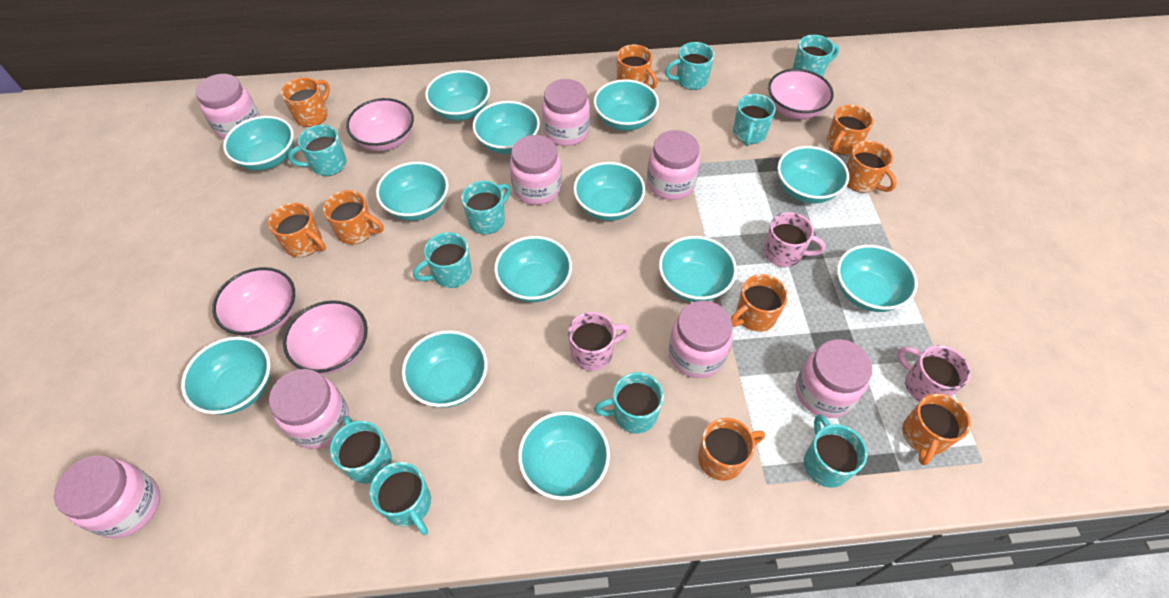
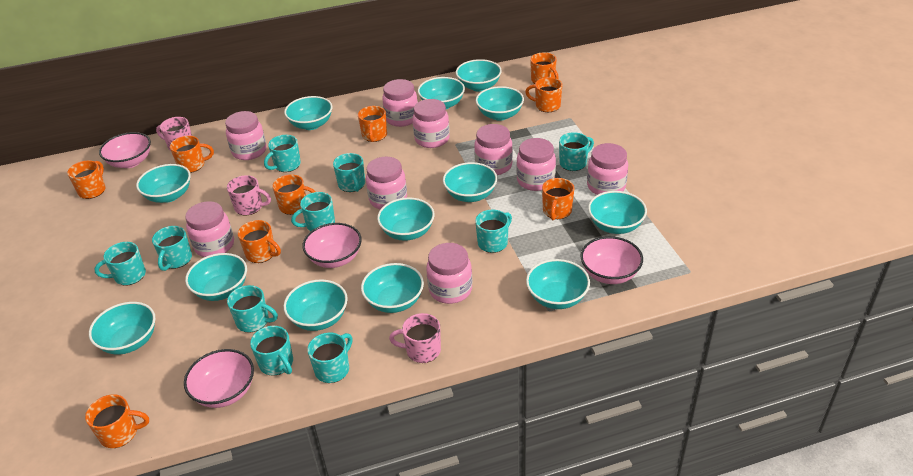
pink jar: [54,455,160,538] [196,74,260,139] [269,369,349,449] [510,135,562,205] [542,79,590,146] [647,130,700,200] [668,301,733,378] [796,339,872,418] = 8 -> [185,201,234,257] [225,111,267,160] [366,157,407,209] [382,79,418,127] [412,99,450,148] [426,243,472,304] [474,124,513,175] [516,138,556,191] [587,143,628,195] = 9

